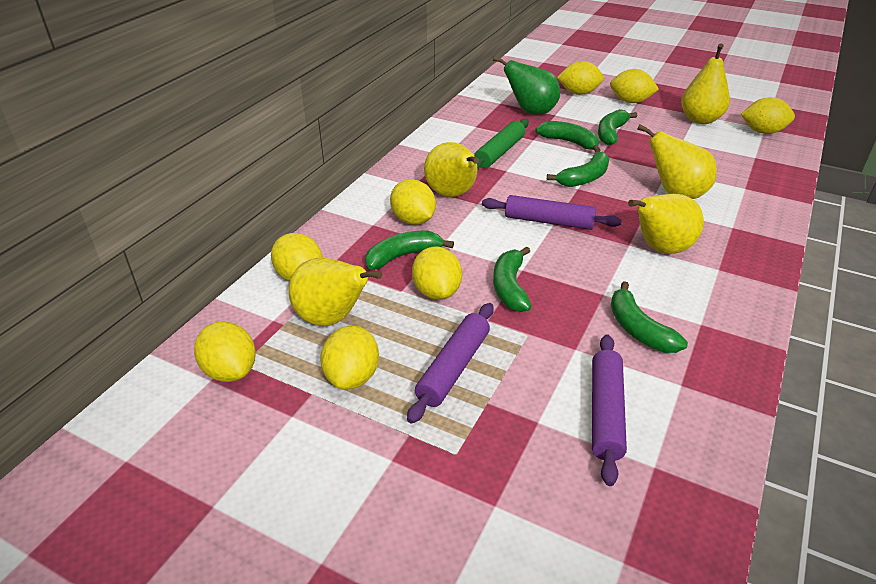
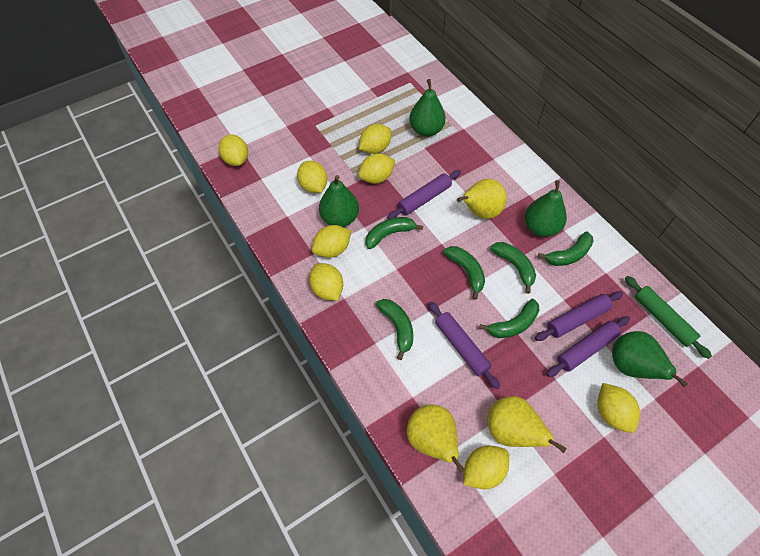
green pear: [493,56,560,115] = 1 -> [319,175,359,227] [409,79,446,137] [525,180,567,237] [612,331,688,387] = 4
purple rolling pin: [407,303,494,424] [482,195,622,230] [592,334,627,486] = 3 -> [387,170,461,219] [428,301,500,389] [535,291,623,341] [546,316,630,377] = 4
yellow pear: [289,258,382,326] [424,142,479,197] [628,194,704,254] [637,124,717,199] [681,43,730,124] = 5 -> [407,404,465,473] [457,179,507,219] [487,396,567,453] = 3

